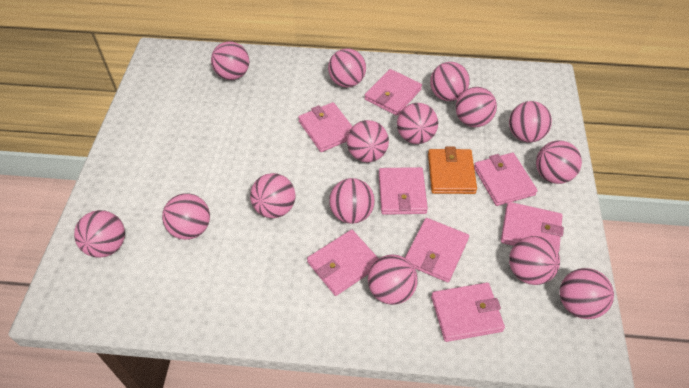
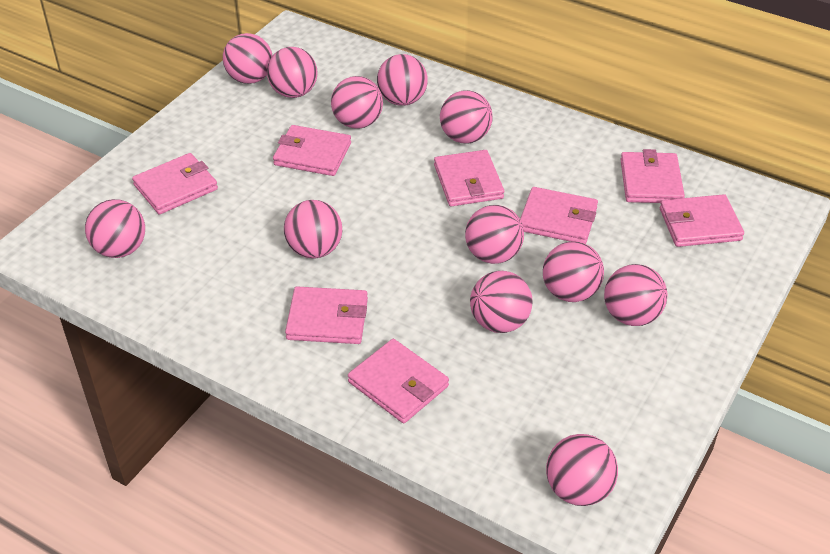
orange wallet: [428,147,477,194] = 1 -> none = 0
pink ball: [74,210,125,258] [162,194,210,240] [211,41,249,80] [250,173,295,218] [328,48,366,87] [329,178,375,224] [347,120,389,162] [368,255,418,305] [397,103,438,144] [430,62,470,101] [456,87,497,127] [509,101,552,142] [509,236,560,285] [536,141,582,184] [560,268,614,319] = 15 -> [85,199,145,258] [223,33,272,84] [267,47,318,98] [284,200,342,259] [331,76,383,129] [377,54,428,106] [440,90,493,144] [465,205,524,264] [470,271,533,333] [543,242,604,302] [546,434,618,506] [604,264,667,326] = 12

